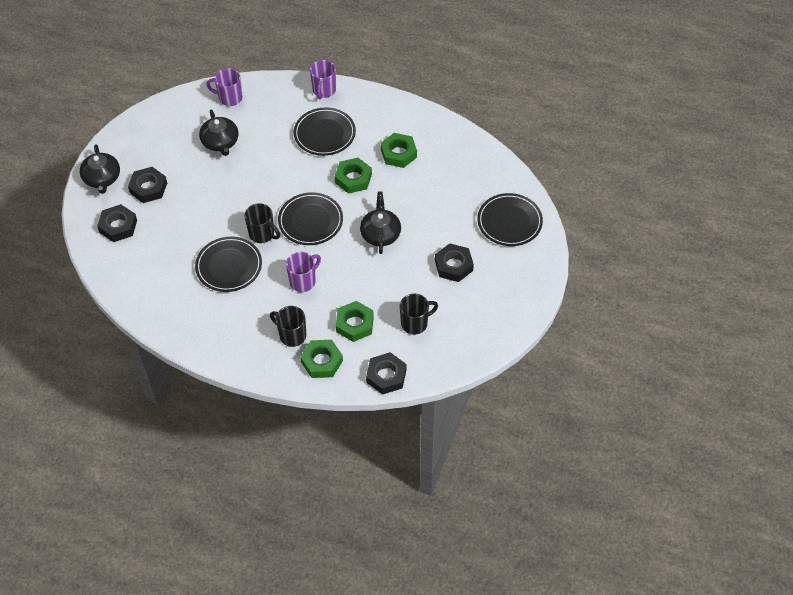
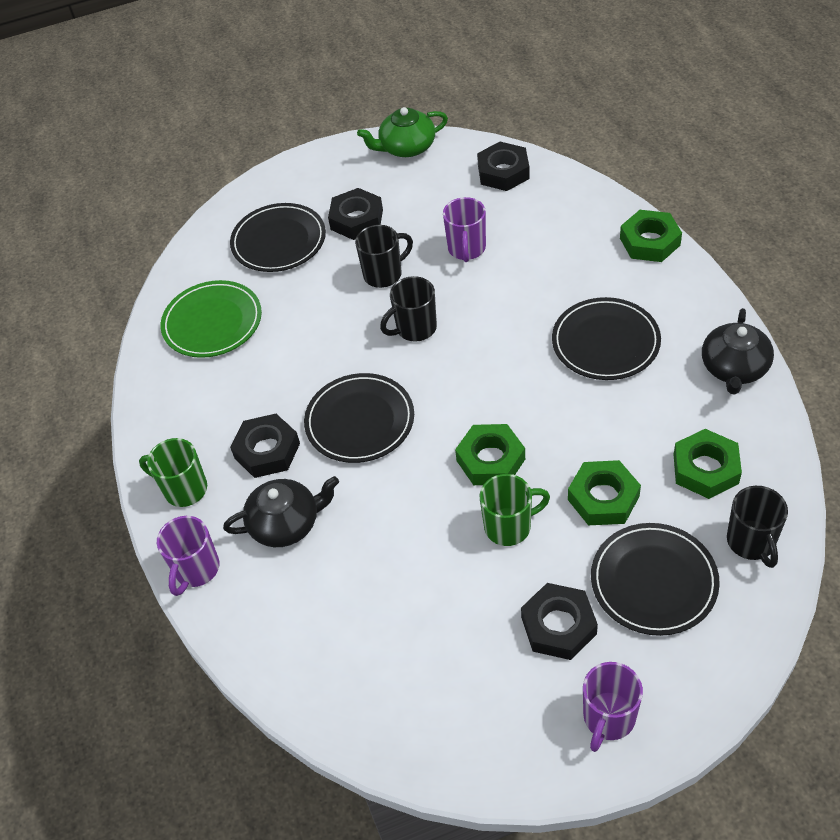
black teapot: [80,144,120,194] [199,110,239,156] [360,191,401,254] = 3 -> [223,476,339,547] [702,308,774,394] = 2
green mug: none = 0 -> [139,438,207,507] [480,474,550,546] = 2
green plate: none = 0 -> [161,280,262,358] = 1
green teapot: none = 0 -> [357,107,448,157] = 1

